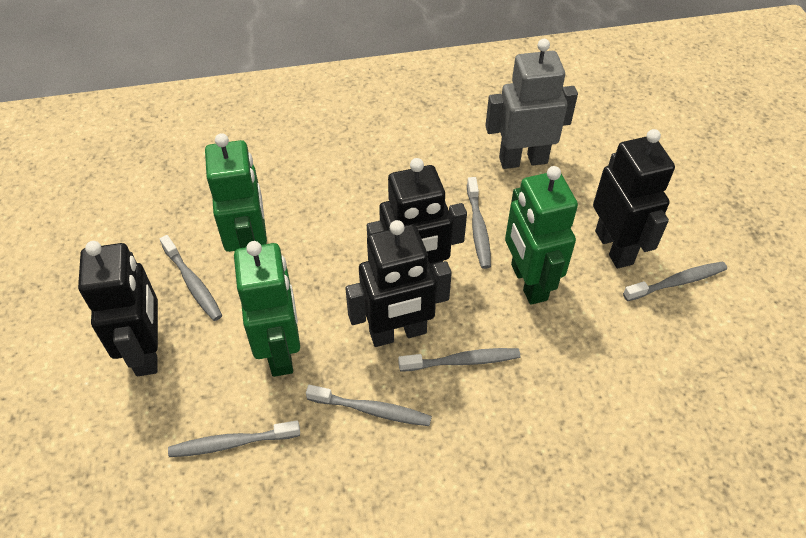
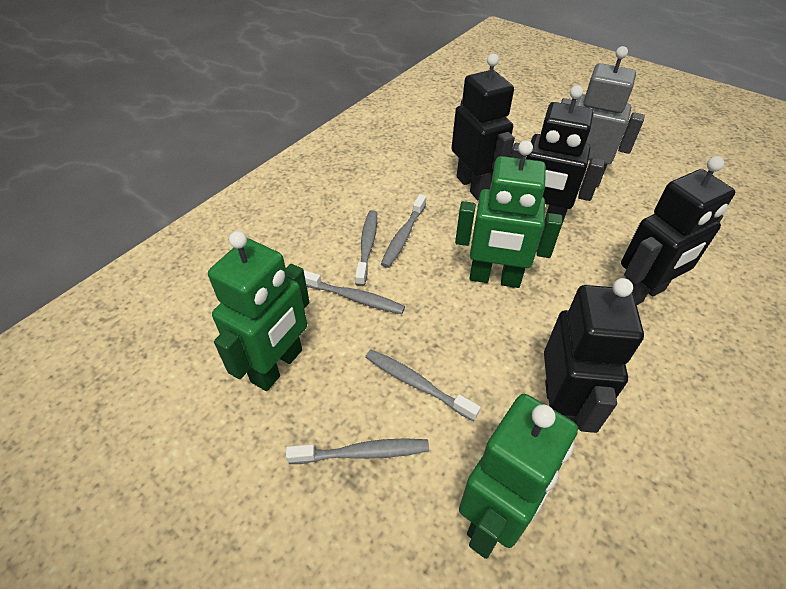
grey toothbrush: [160,235,222,321] [168,421,300,457] [306,385,432,426] [398,348,520,372] [467,177,491,269] [623,262,727,301] = 6 -> [286,438,429,464] [304,270,405,314] [355,210,377,286] [365,350,481,421] [381,194,426,268] = 5

